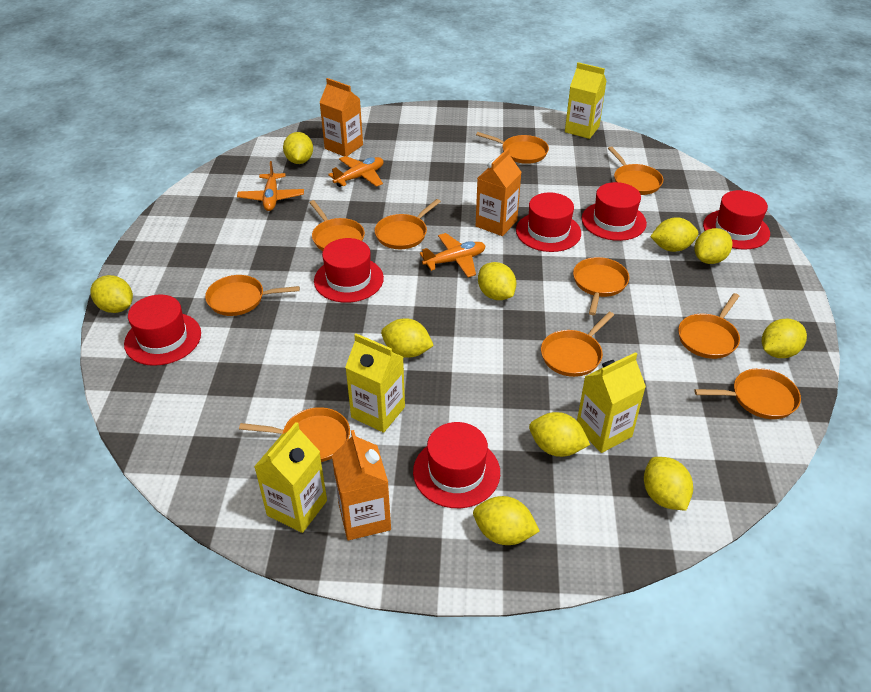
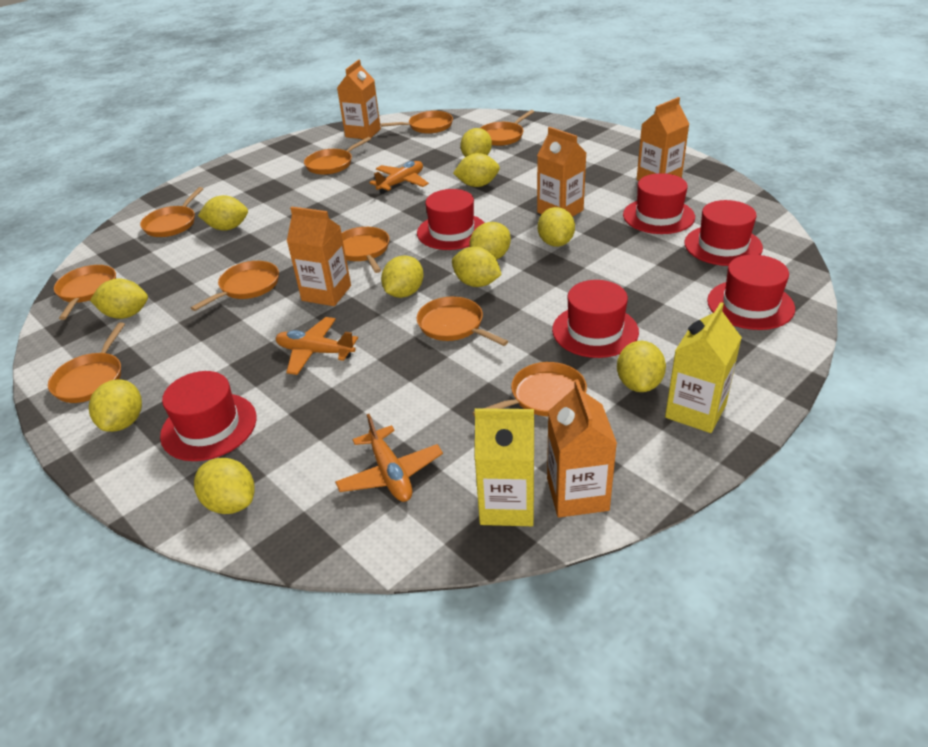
orange carton: [319,78,363,156] [332,430,391,540] [476,148,522,236] = 3 -> [287,207,351,306] [337,60,381,139] [537,127,586,217] [547,379,617,517] [637,97,689,181] = 5
yellow carton: [254,422,327,533] [345,333,405,433] [565,62,607,139] [577,352,646,453] = 4 -> [475,408,535,526] [665,302,742,433] = 2
yellow lemon: [90,275,133,313] [283,132,313,164] [381,318,434,358] [473,496,540,545] [478,262,516,300] [529,412,590,457] [644,457,693,511] [650,217,698,252] [694,228,732,264] [762,319,807,358] = 10 -> [89,379,142,432] [90,278,148,319] [194,458,255,514] [198,195,248,231] [381,255,424,298] [452,247,502,287] [453,153,500,187] [461,128,492,157] [469,222,511,260] [538,207,575,247] [617,341,666,392] = 11

